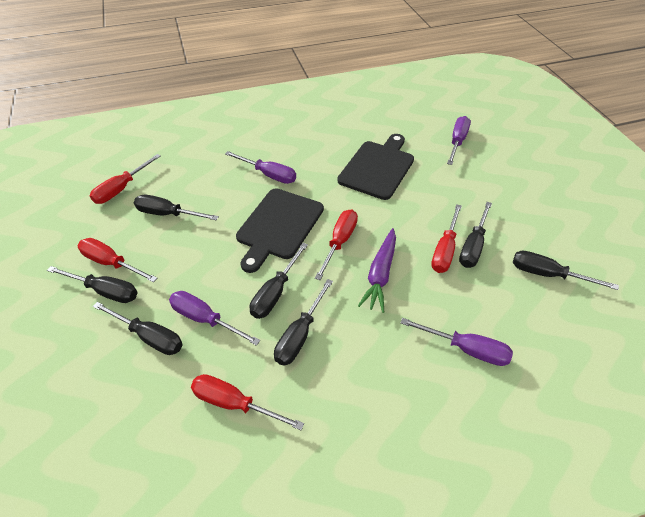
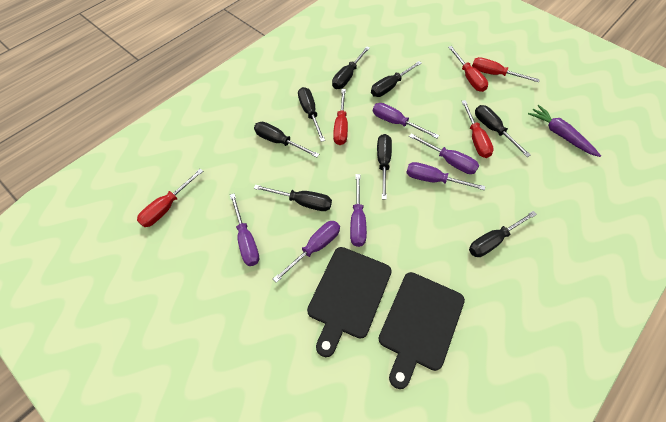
black screwdriver: [47,266,138,303] [93,302,183,355] [134,195,219,220] [250,243,308,319] [274,279,333,366] [459,202,492,268] [513,251,619,290] = 7 -> [254,122,319,157] [254,184,332,211] [298,87,325,142] [332,46,370,89] [371,61,422,97] [377,134,392,200] [469,211,537,257] [475,105,530,157] = 8
purple screwdriver: [169,291,260,346] [225,151,296,184] [401,318,513,366] [447,116,471,165] = 4 -> [230,193,259,266] [273,221,340,283] [350,174,367,247] [373,103,439,138] [406,162,485,190] [409,134,479,174] = 6

